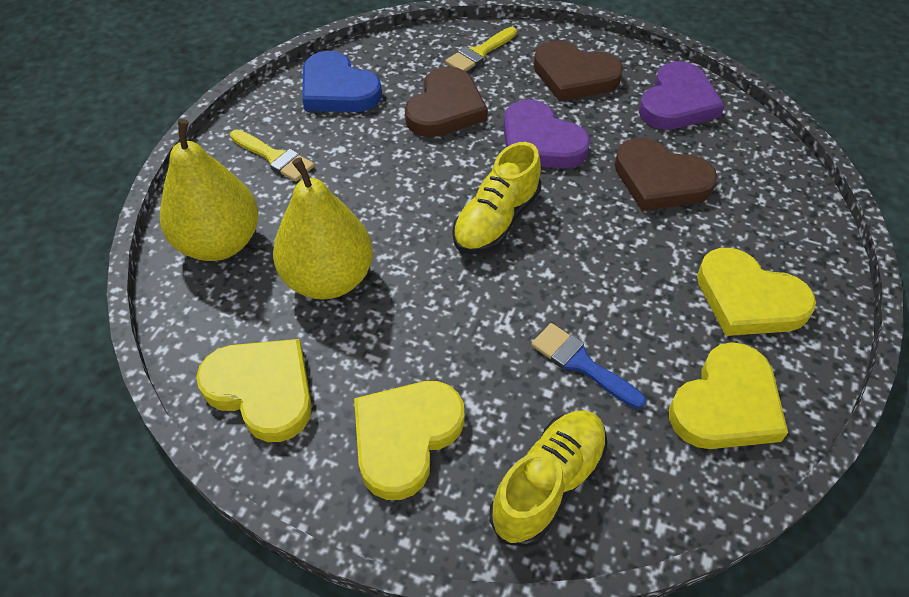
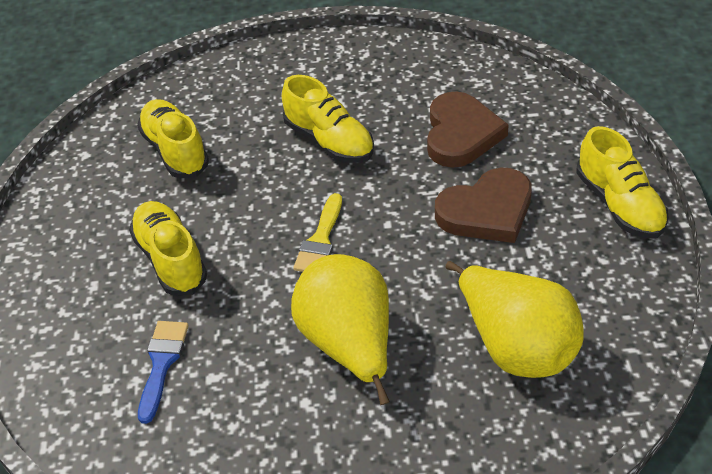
blue heart: [302,51,382,112] = 1 -> none = 0
brown heart: [405,66,488,137] [534,40,623,101] [614,138,717,211] = 3 -> [427,91,509,168] [435,168,532,243] = 2
purple heart: [504,99,591,168] [639,61,725,130] = 2 -> none = 0
yellow brush: [230,130,315,182] [445,27,517,71] = 2 -> [293,193,342,272] = 1
yellow heart: [196,339,312,442] [354,381,464,500] [669,342,788,449] [697,248,816,336] = 4 -> none = 0
yellow shoe: [453,142,541,254] [489,410,608,547] = 2 -> [129,201,207,296] [137,99,209,178] [282,75,374,163] [576,126,669,238] = 4

